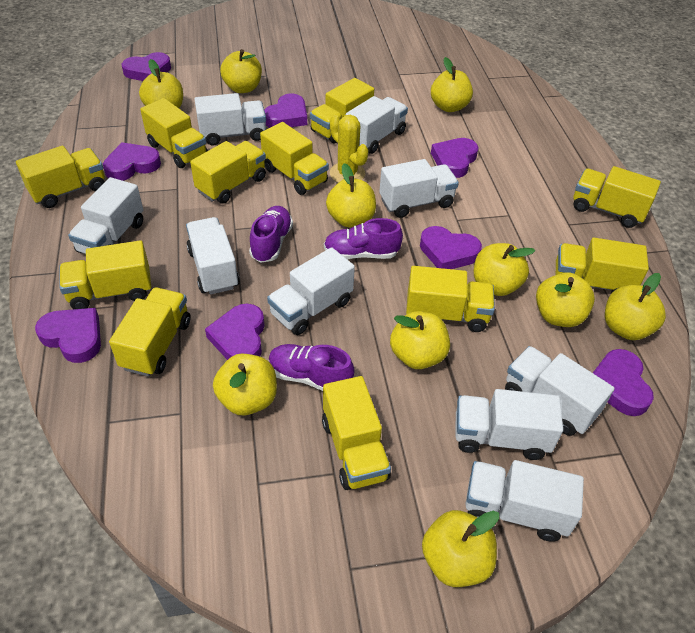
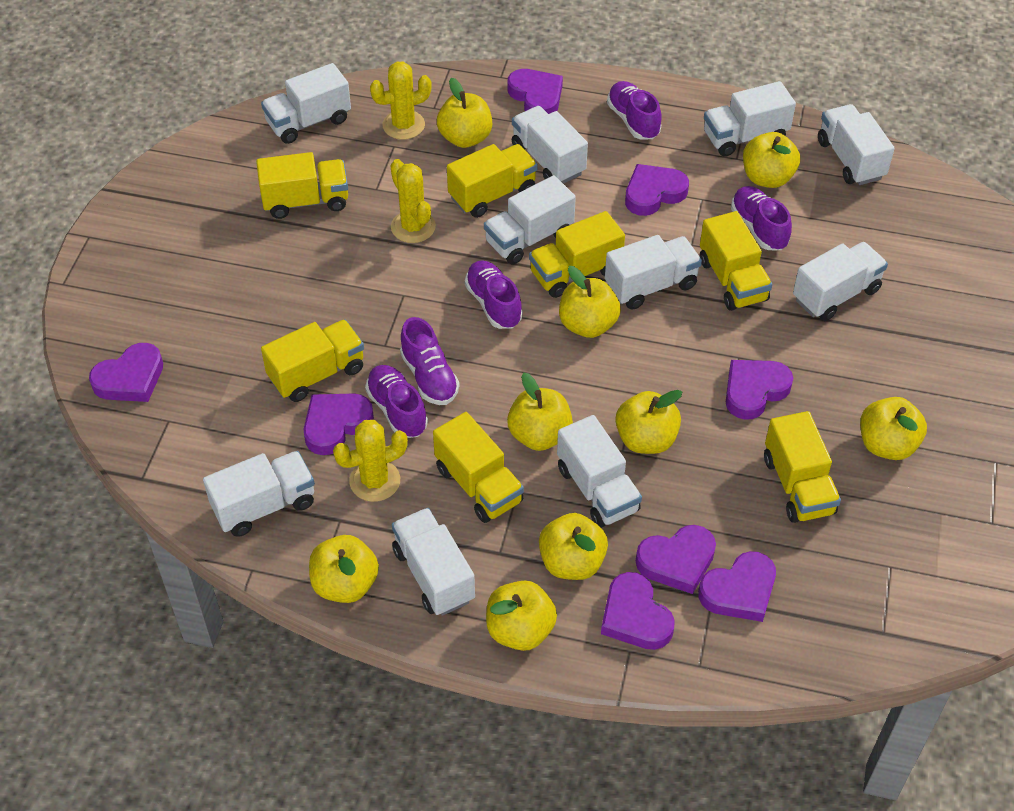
purple shoe: [249,206,293,263] [269,344,355,391] [324,218,403,259] = 3 -> [365,365,428,438] [400,317,459,405] [465,260,523,329] [607,81,662,139] [731,186,792,250] = 5
white truck: [68,177,143,254] [186,217,240,295] [194,93,266,146] [267,247,355,335] [346,96,408,154] [379,159,459,218] [455,389,563,460] [465,460,584,542] [505,346,614,436] = 9 -> [203,451,315,537] [261,63,351,144] [392,508,475,616] [484,175,576,265] [512,106,588,184] [557,415,642,528] [605,235,702,310] [704,81,796,157] [793,242,888,321] [818,104,895,185] = 10
yellow apple: [139,59,183,108] [213,354,277,415] [220,49,262,93] [326,163,376,227] [390,311,450,369] [422,510,499,587] [431,57,473,112] [474,243,535,296] [536,272,595,327] [605,273,666,340] = 10 -> [309,535,379,603] [437,78,492,148] [486,580,557,651] [507,373,573,451] [539,513,608,580] [559,266,621,338] [616,390,682,454] [743,132,800,188] [860,397,927,460] = 9
yellow cactus: [330,115,368,183] = 1 -> [333,420,408,502] [370,61,432,140] [390,159,436,243] = 3
yellow truck: [16,146,105,208] [60,240,151,309] [109,287,191,376] [140,98,208,168] [190,141,266,204] [260,122,329,195] [310,78,374,143] [322,376,391,490] [406,266,495,332] [556,238,649,293] [573,166,661,228] = 11 -> [256,152,348,219] [261,320,364,402] [433,412,524,523] [447,144,538,218] [529,211,625,298] [700,211,772,311] [764,411,841,523] = 7

